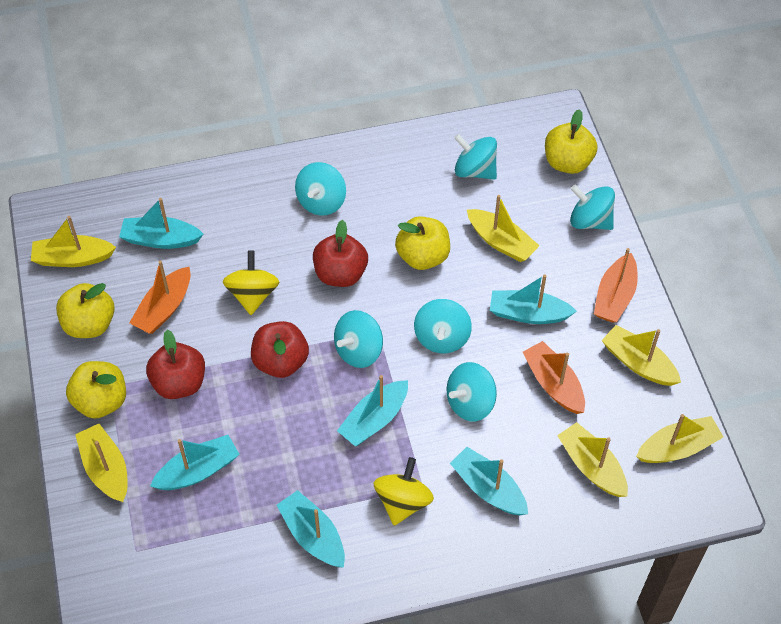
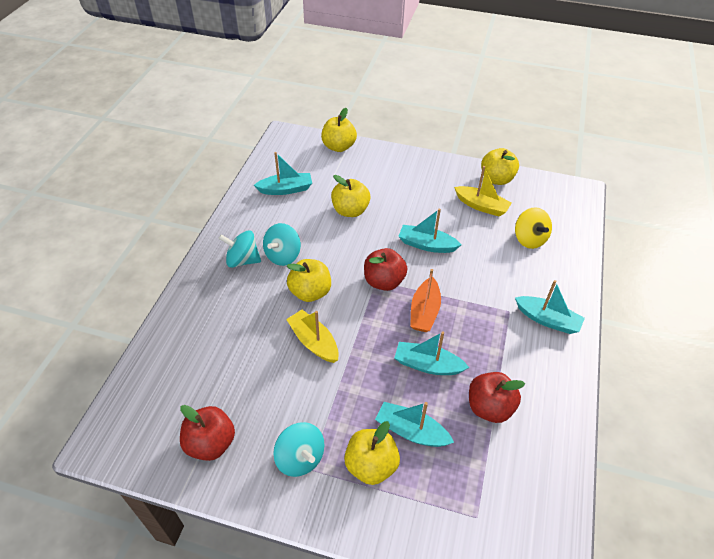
orange boat: [129,261,191,334] [523,341,585,414] [594,248,638,323] = 3 -> [410,269,441,332] = 1
turquoise boat: [119,198,204,249] [150,435,240,490] [277,490,345,567] [337,375,408,446] [450,447,528,515] [490,274,577,324] = 6 -> [254,152,312,195] [375,402,454,447] [394,332,469,375] [398,209,461,253] [515,280,585,334] = 5
turquoise spinning top: [295,162,346,216] [334,310,383,368] [414,299,472,353] [446,362,497,421] [454,134,497,180] [570,185,615,230] = 6 -> [218,230,261,268] [263,223,301,266] [274,422,324,477] = 3
yellow apple: [56,283,115,338] [66,361,126,419] [395,216,450,270] [545,109,598,174] = 4 -> [287,259,331,302] [321,108,357,152] [331,175,370,217] [344,421,400,485] [481,148,519,185] = 5
yellow boat: [31,216,116,267] [75,424,128,502] [467,195,539,262] [557,422,628,497] [601,325,681,386] [636,414,724,463] = 6 -> [286,310,339,363] [454,166,512,217] = 2
yellow spinning top: [223,251,279,315] [374,457,434,526] = 2 -> [515,207,552,249] = 1

